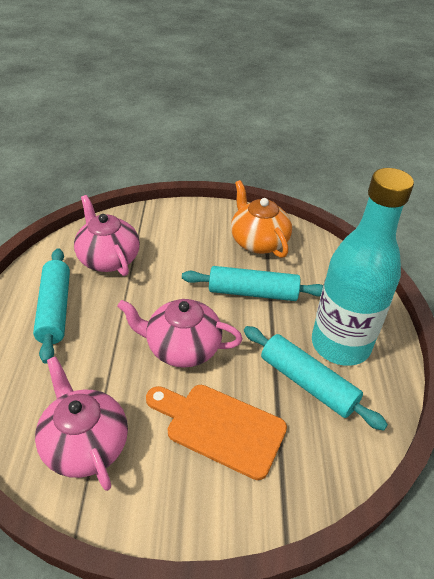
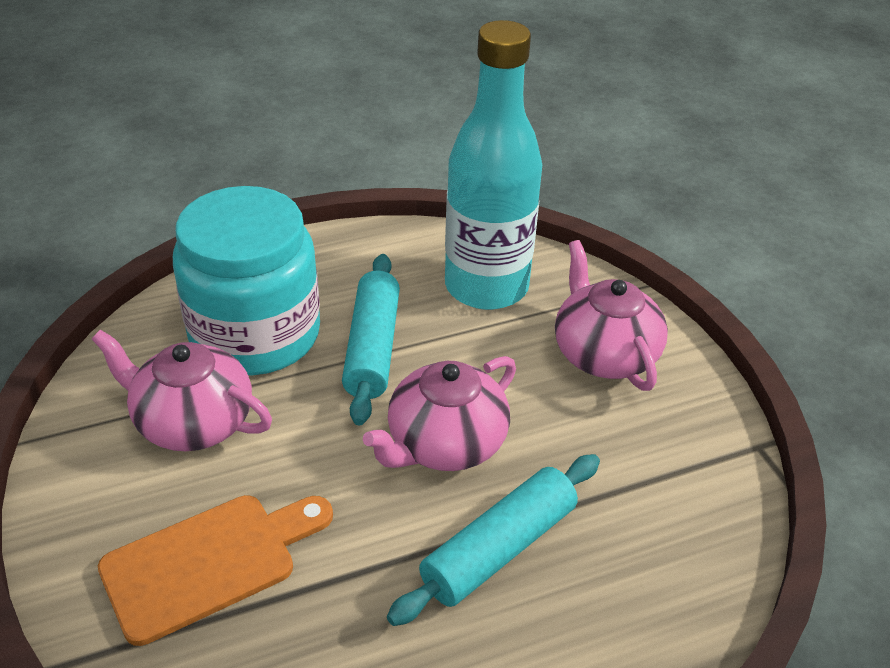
orange teapot: [231,180,292,258] = 1 -> none = 0
turquoise jar: none = 0 -> [173,186,320,375] = 1
turquoise rolling pin: [33,248,70,364] [182,266,323,301] [244,326,388,431] = 3 -> [342,254,400,425] [387,454,600,626] = 2

